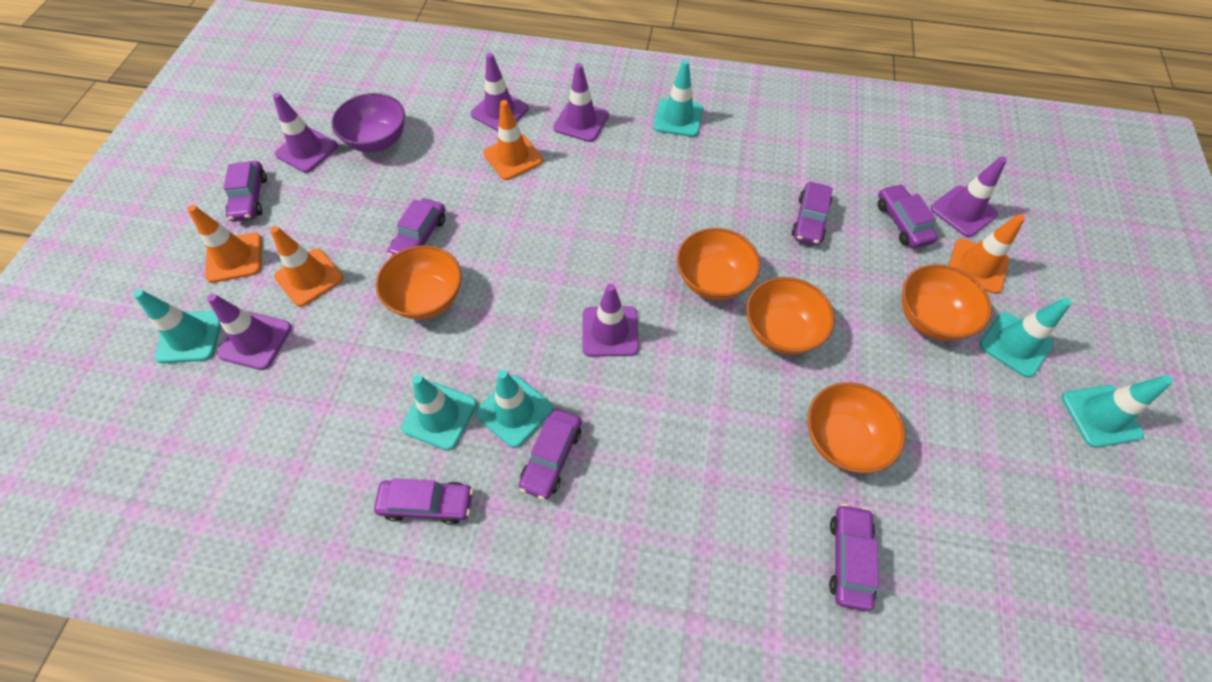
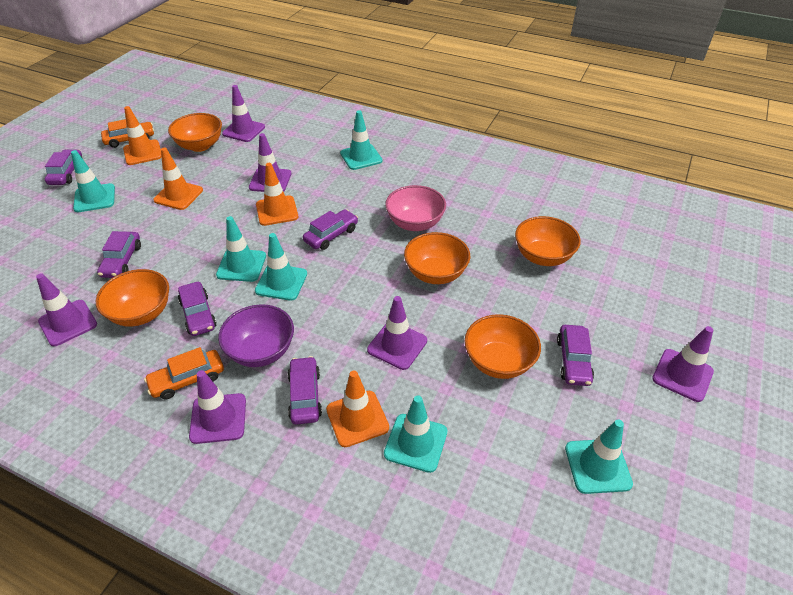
orange car: none = 0 -> [101,119,154,148] [144,347,224,399] = 2
pink bowl: none = 0 -> [385,185,446,231] = 1
purple car: [224,161,267,222] [374,478,473,525] [388,198,445,257] [519,408,582,500] [791,182,833,245] [829,504,879,611] [878,184,938,248] = 7 -> [45,149,83,185] [97,231,141,278] [178,282,217,336] [287,356,322,425] [303,209,358,250] [557,325,594,386] = 6

